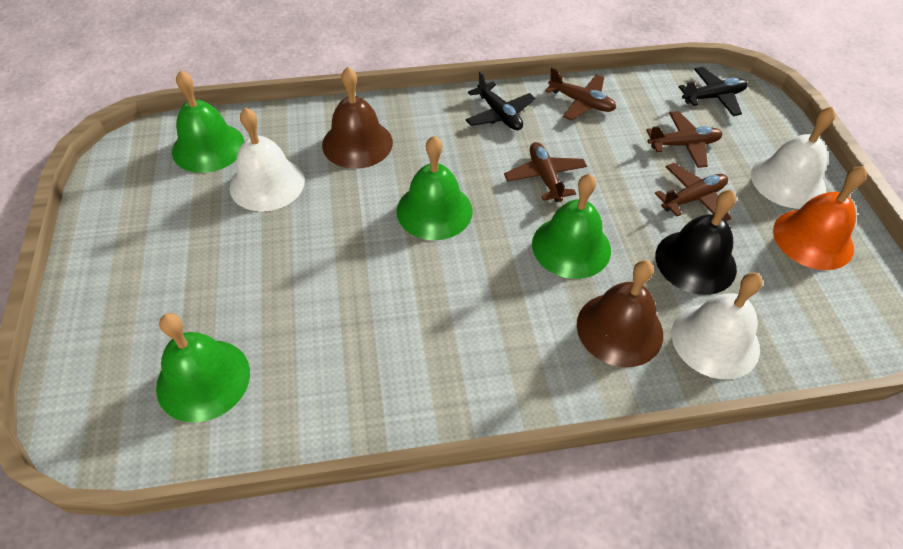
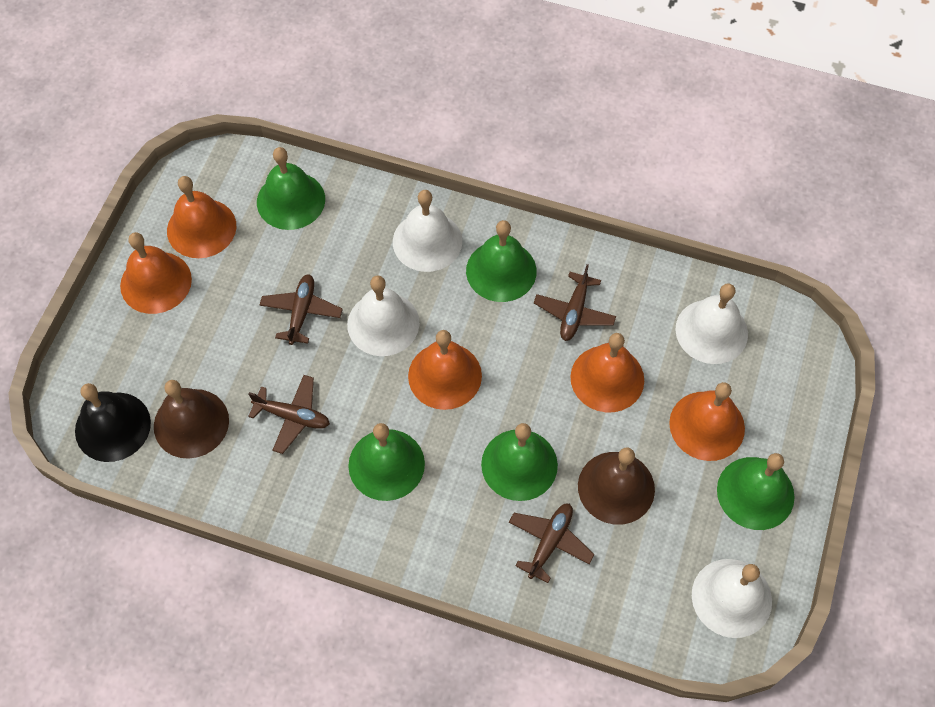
black plane: [465,71,535,130] [679,67,748,116] = 2 -> none = 0
green bell: [156,313,250,423] [172,70,244,173] [396,136,473,240] [532,174,611,279] = 4 -> [257,147,325,230] [348,423,425,501] [466,220,537,302] [481,423,558,501] [717,453,795,530] = 5
orange bell: [773,166,867,270] = 1 -> [120,232,192,314] [167,176,236,258] [408,330,482,410] [571,333,644,412] [669,382,745,461] = 5
white bell: [229,107,305,212] [671,272,763,379] [751,107,836,209] = 3 -> [347,275,419,356] [393,190,462,272] [675,283,748,364] [692,559,772,638] = 4

